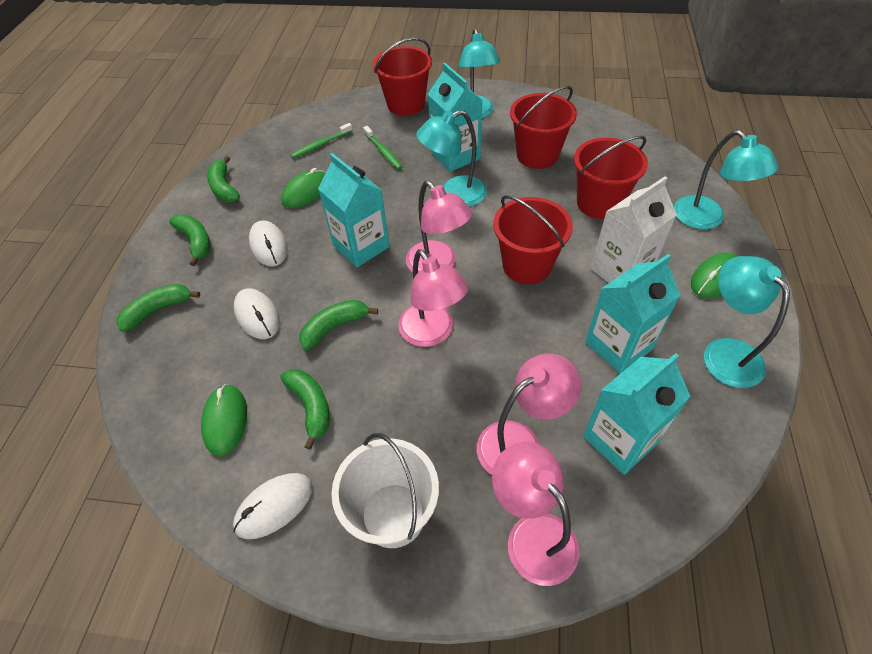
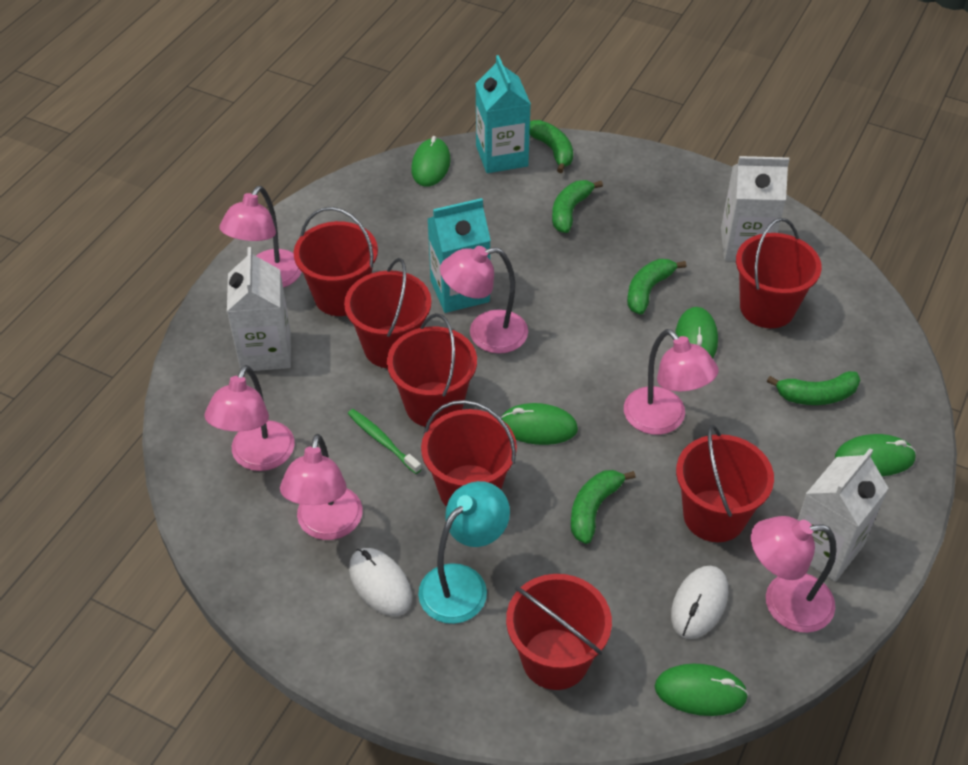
green mouse: [201,384,247,456] [281,168,326,208] [691,252,738,298] = 3 -> [411,136,451,187] [501,403,578,445] [655,664,749,716] [675,307,718,358] [835,434,916,476] = 5
green toothbrush: [291,123,353,159] [363,126,402,169] = 2 -> [348,409,422,474] = 1
pink lamp: [398,249,468,347] [406,180,473,272] [477,354,581,475] [492,442,579,586] = 4 -> [204,365,295,471] [219,186,302,288] [280,434,363,540] [440,246,528,354] [624,329,719,435] [751,516,837,633] = 6
red bucket: [373,38,432,116] [493,195,573,284] [510,86,577,169] [574,136,648,219] = 4 -> [294,207,378,316] [344,258,432,368] [387,313,477,427] [421,400,517,507] [506,574,612,690] [676,425,774,542] [736,218,822,328] = 7
turquoise carton: [318,153,390,267] [428,63,483,172] [583,353,691,475] [585,254,681,374] = 4 -> [428,198,491,313] [475,55,531,173] = 2
turquoise lamp: [416,110,487,207] [458,28,500,118] [674,130,779,229] [704,256,790,388] = 4 -> [418,481,510,624] = 1
white bucket: [331,433,439,548] = 1 -> none = 0
white carton: [591,176,677,283] = 1 -> [227,247,291,371] [721,156,790,261] [798,448,889,581] = 3
white mouse: [233,473,312,539] [234,288,280,339] [249,220,288,266] = 3 -> [349,548,412,616] [671,566,728,639] = 2

